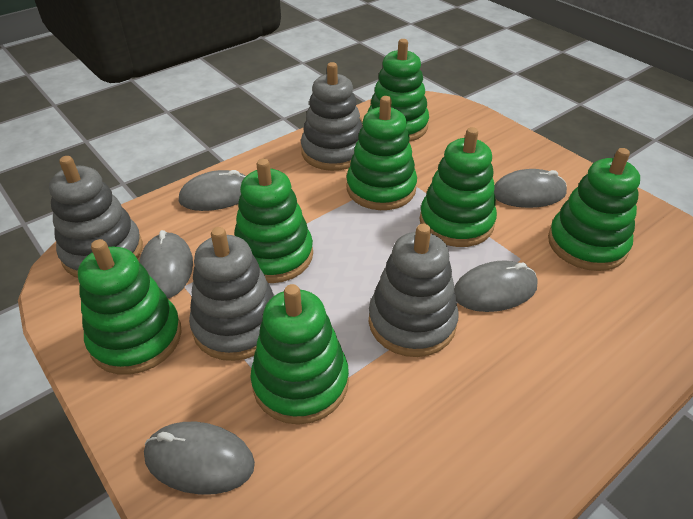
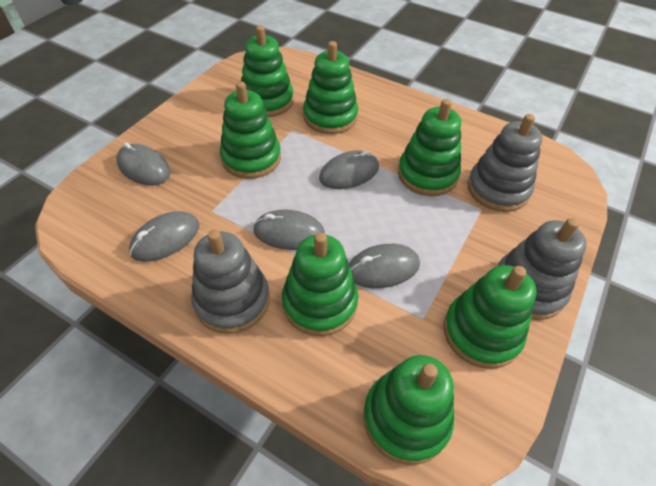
grey stacking toy: [49,156,143,278] [189,227,275,361] [301,62,363,171] [369,224,459,357] = 4 -> [191,230,270,334] [467,114,542,212] [497,218,587,320] = 3

